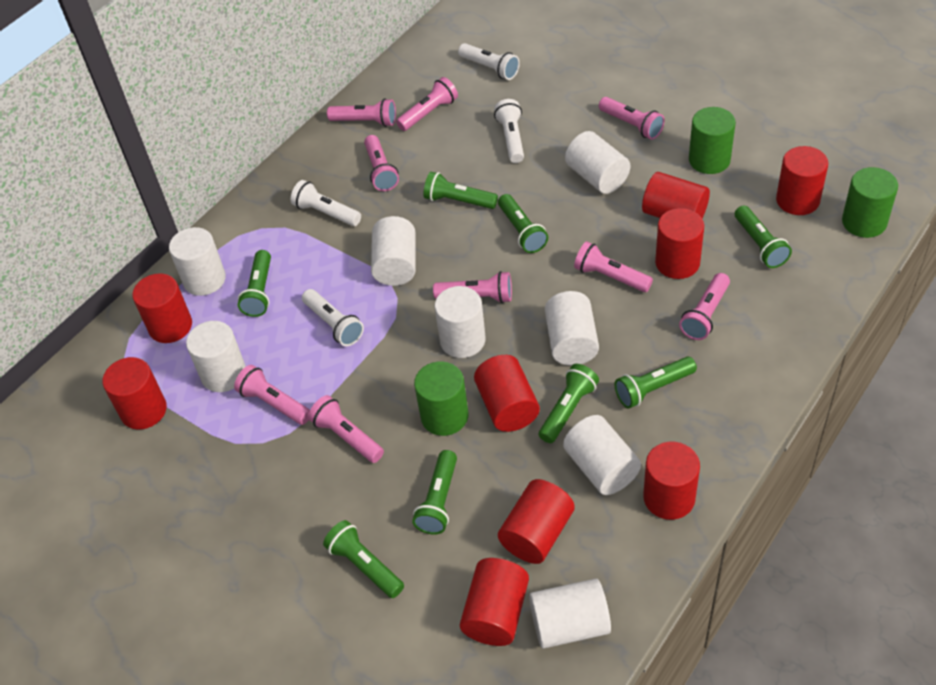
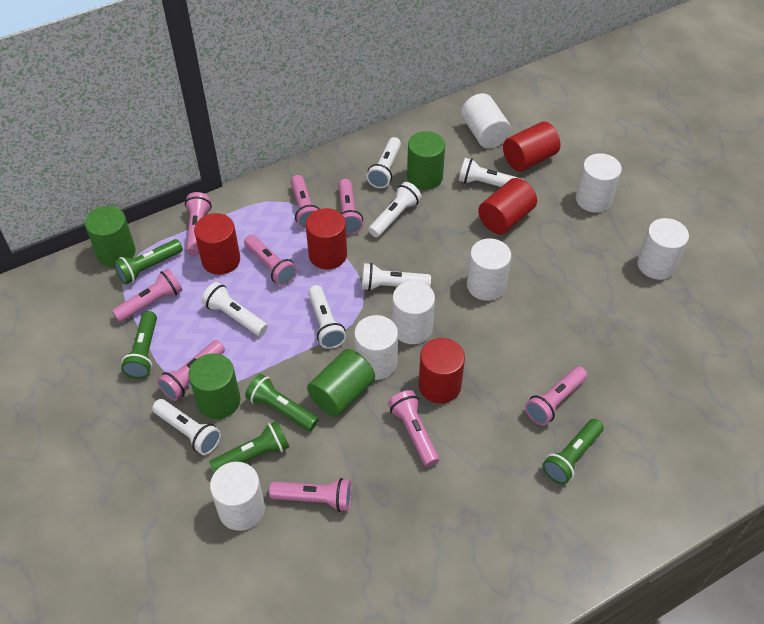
green cylinder: [414,361,468,436] [689,107,736,174] [842,167,898,238] = 3 -> [85,206,136,267] [188,353,240,419] [307,349,375,417] [407,131,445,190] = 4
green flashlight: [238,250,271,317] [323,520,404,598] [412,450,457,535] [423,172,498,209] [498,194,548,253] [539,364,599,443] [615,357,697,408] [735,205,792,268] = 8 -> [113,239,183,285] [121,311,157,379] [209,421,289,473] [245,374,319,431] [542,419,604,484] = 5
red cylinder: [102,357,167,430] [132,273,192,343] [460,558,529,646] [474,355,540,432] [498,479,575,564] [642,172,710,218] [643,442,700,520] [655,208,704,279] [776,146,828,215] = 9 -> [194,213,240,275] [306,208,347,270] [419,338,465,403] [478,178,537,234] [503,121,560,172] = 5
white cylinder: [169,227,226,296] [186,321,246,392] [371,216,416,286] [434,286,486,358] [529,578,611,648] [545,291,599,365] [563,415,641,495] [565,131,630,194] = 8 -> [210,462,265,531] [354,315,398,380] [392,281,435,344] [461,93,511,148] [467,238,511,301] [576,153,622,213] [637,218,689,280] = 7
white flashlight: [291,180,361,226] [302,289,364,346] [458,43,520,80] [494,99,524,163] = 4 -> [152,399,221,455] [202,282,268,336] [308,285,346,349] [362,263,431,291] [366,137,401,188] [368,182,422,238] [459,158,522,187] = 7

